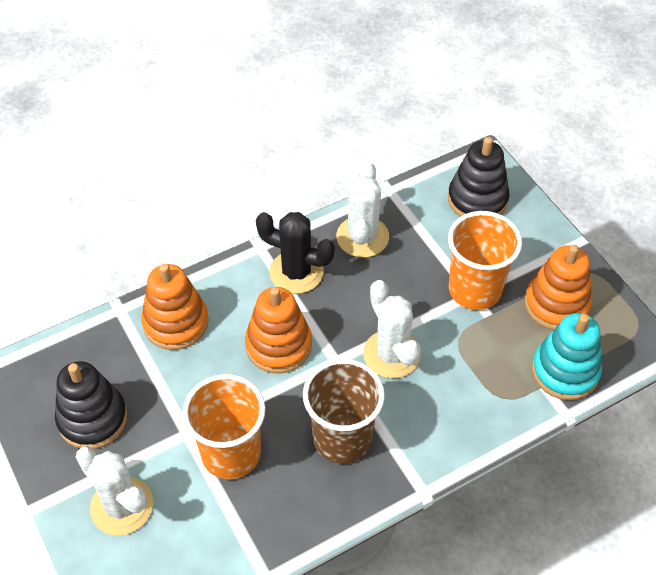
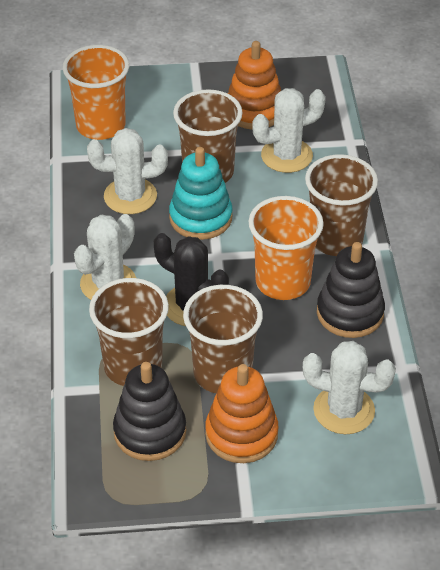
brown cup: [303,359,385,464] = 1 -> [89,278,169,386] [173,89,243,183] [183,285,263,393] [305,154,378,256] = 4
orange stacking toy: [141,264,209,350] [245,287,312,373] [525,245,592,330] = 3 -> [205,364,278,463] [228,41,281,130] = 2
white cactus: [76,446,154,535] [336,161,389,258] [363,280,421,378] = 3 -> [74,214,136,300] [87,128,168,214] [252,88,326,173] [303,341,396,434] = 4

